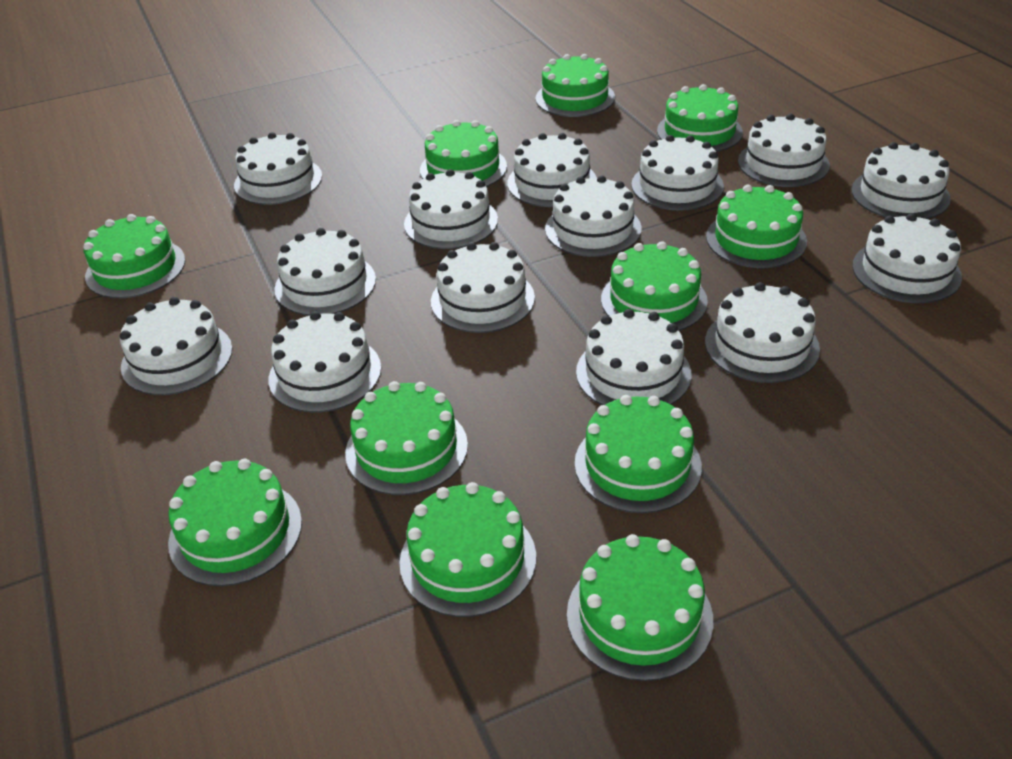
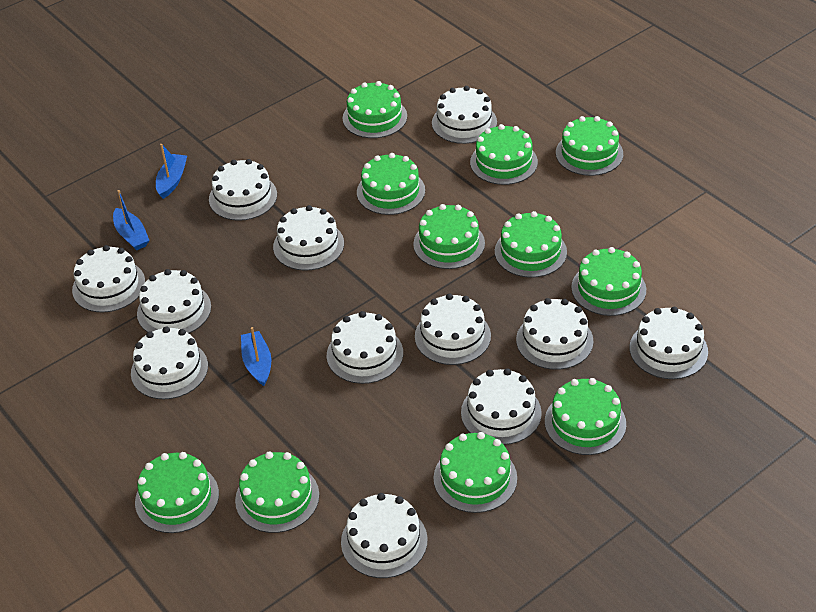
blue boat: none = 0 -> [113,190,149,251] [156,144,187,199] [241,327,271,386] = 3
white cake: [120,297,232,395] [234,132,322,205] [269,311,381,413] [274,228,376,316] [404,169,498,249] [431,242,535,333] [507,133,597,207] [545,175,642,257] [576,309,692,405] [631,135,724,211] [705,282,820,383] [738,114,830,187] [851,142,951,219] [852,213,962,303] = 14 -> [72,245,145,313] [131,326,208,399] [137,269,211,333] [209,159,277,221] [273,205,344,271] [327,311,403,384] [341,493,428,578] [415,294,491,365] [432,86,497,144] [461,368,542,445] [516,298,593,370] [630,307,708,379] = 12

